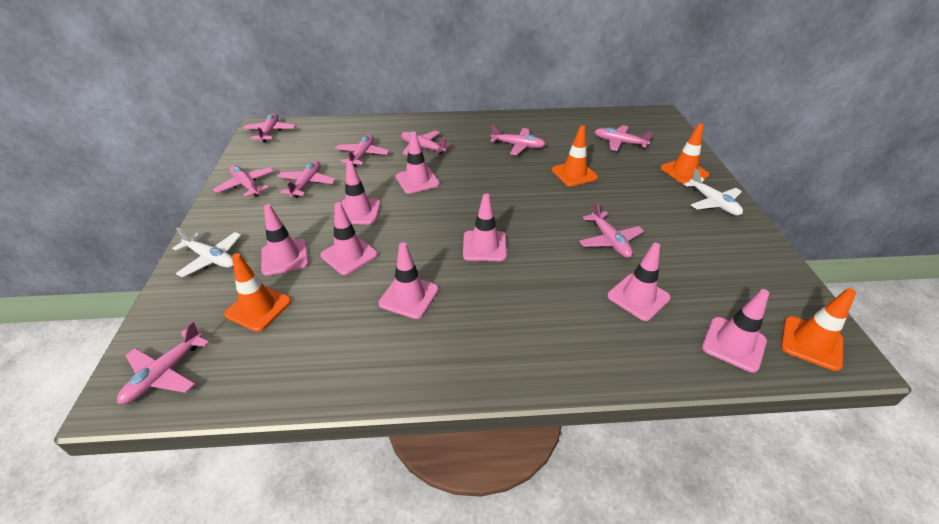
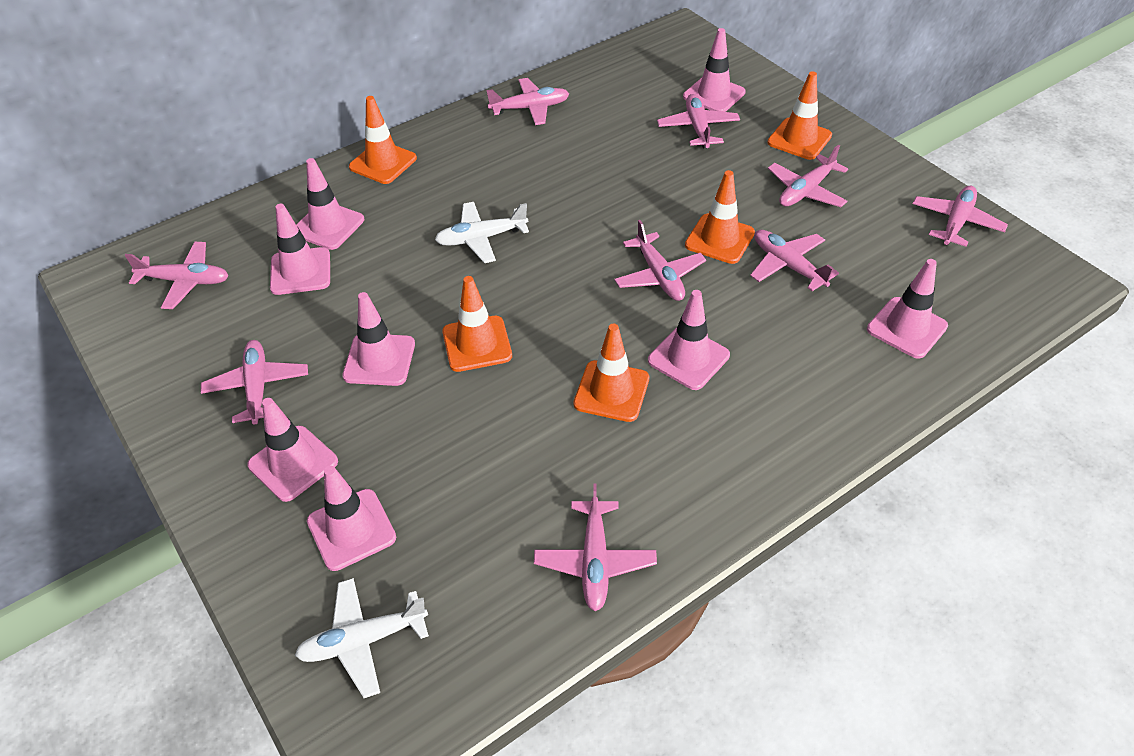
orange traffic cone: [224,253,291,332] [552,125,598,186] [661,123,709,184] [781,288,856,371] = 4 -> [349,96,417,184] [442,276,512,372] [574,323,649,422] [685,170,755,264] [767,71,832,160] = 5

